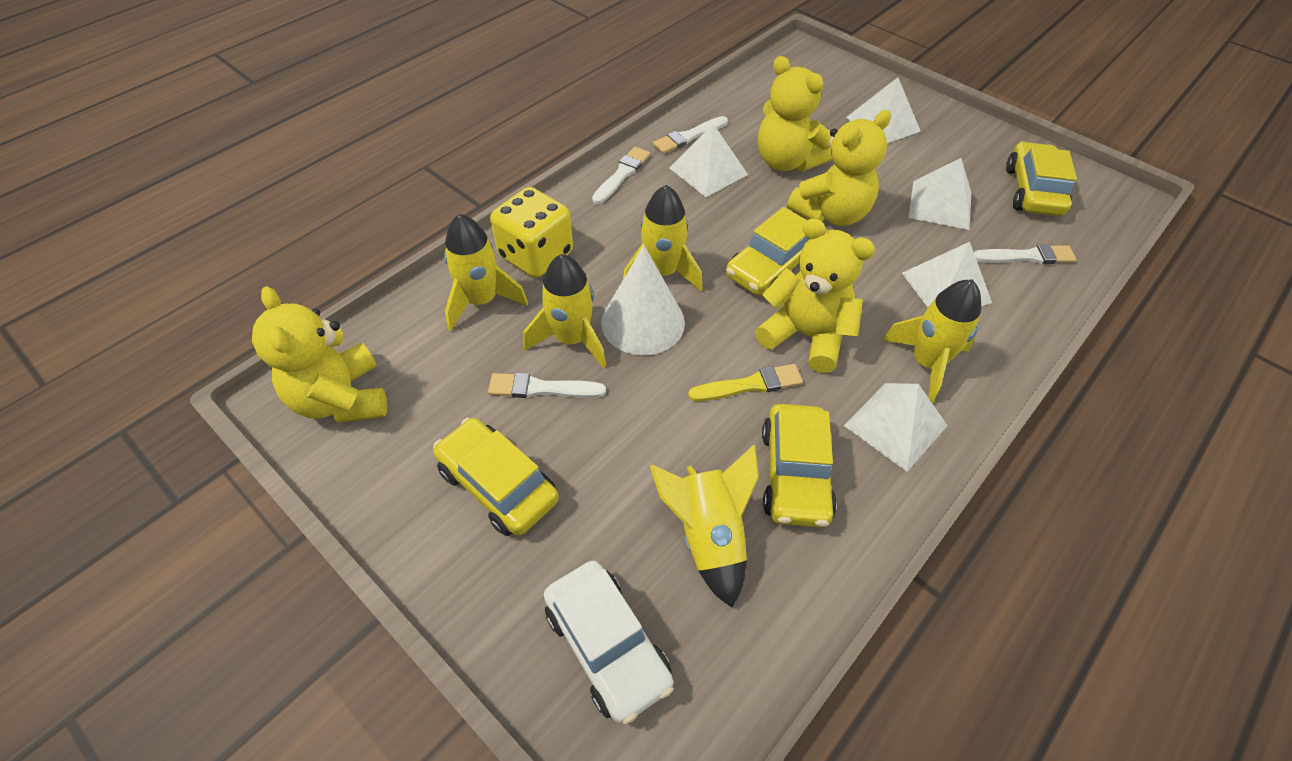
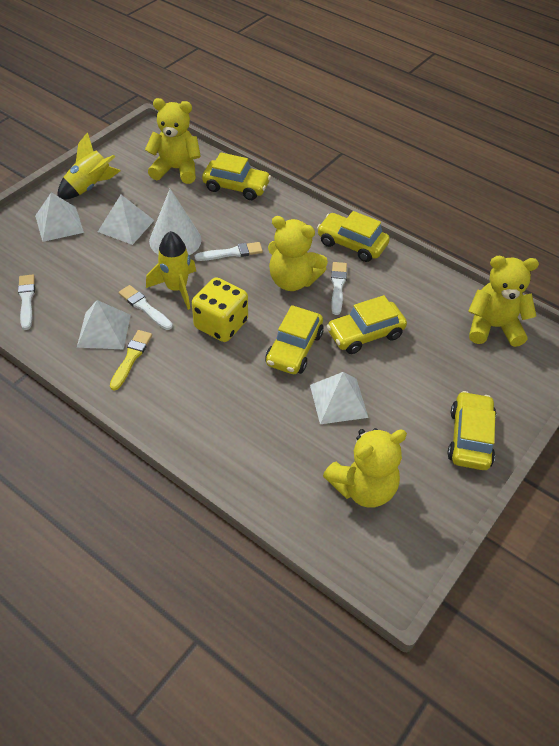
white car: [544,561,673,724] = 1 -> none = 0
white pyramid: [670,124,748,197] [844,383,948,472] [846,77,921,143] [902,242,992,307] [908,158,972,230] = 5 -> [35,192,84,242] [77,300,131,350] [98,195,154,245] [310,372,369,424] = 4
yellow car: [433,418,559,536] [726,207,809,296] [762,404,837,528] [1006,142,1077,216] = 4 -> [202,152,271,200] [265,305,324,374] [317,211,390,262] [327,295,407,354] [447,391,496,470] = 5
yellow rocket: [444,214,528,331] [524,254,606,368] [623,185,703,292] [650,445,759,608] [882,280,981,404] = 5 -> [57,132,121,200] [146,231,196,310] = 2

